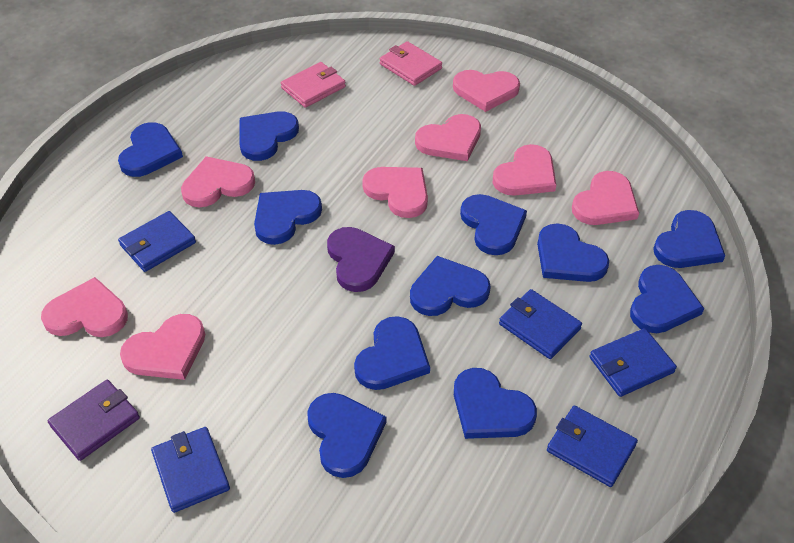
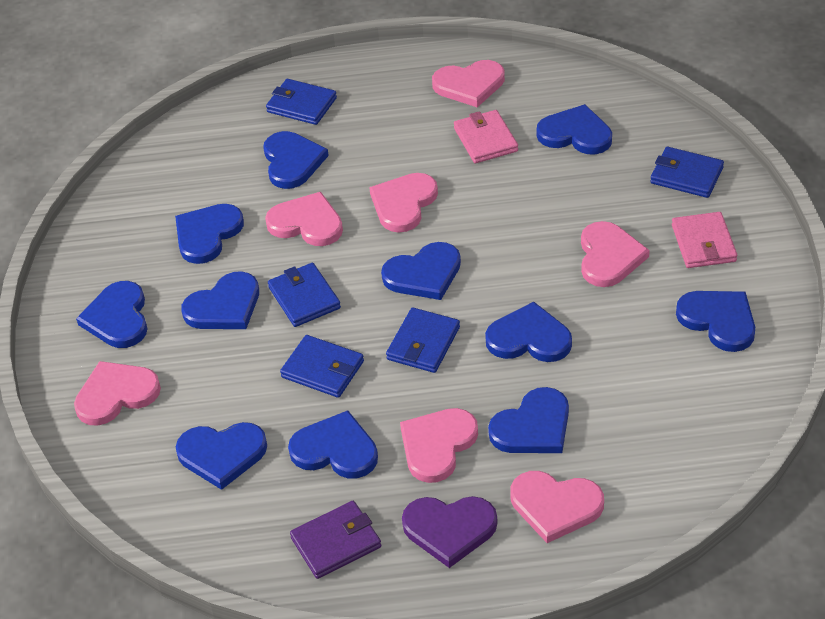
pink heart: [41,277,128,337] [120,314,205,380] [181,156,255,207] [362,167,428,218] [415,114,481,161] [453,70,520,112] [493,144,556,196] [572,171,639,225] = 8 -> [74,361,161,426] [265,192,343,246] [369,173,438,232] [400,408,478,483] [432,60,505,107] [510,471,604,543] [581,221,650,287] = 7

